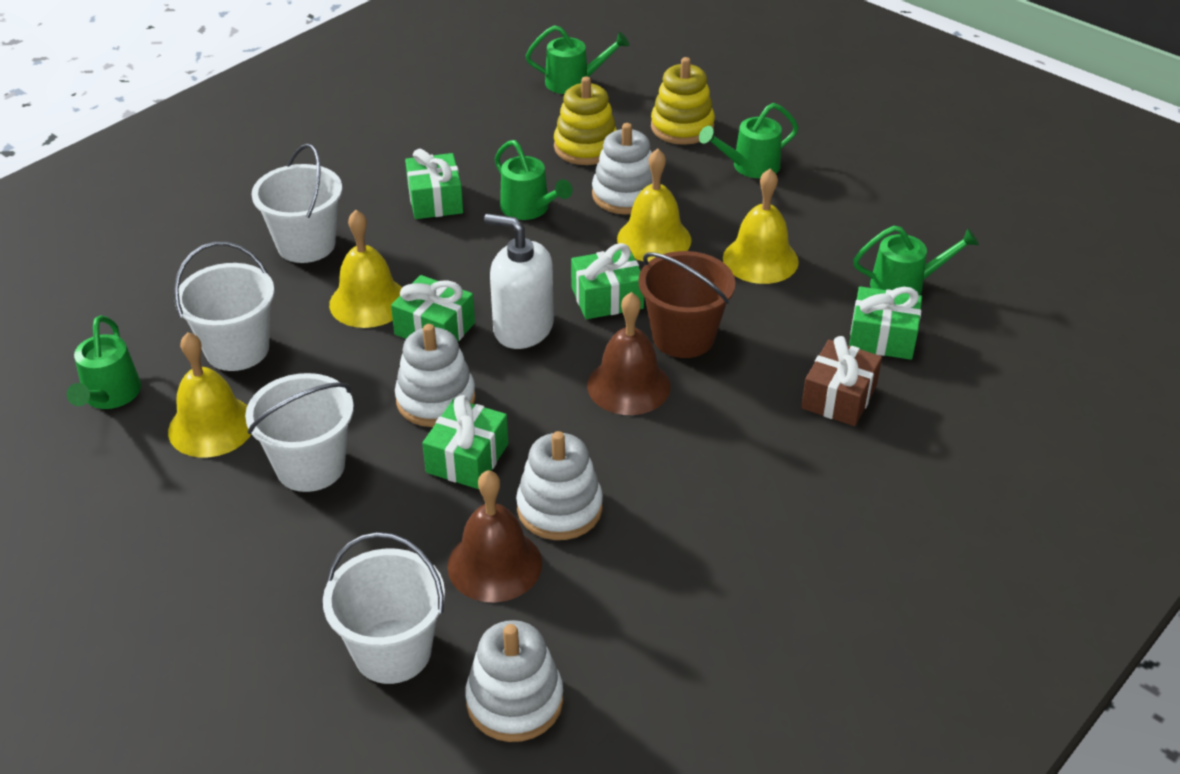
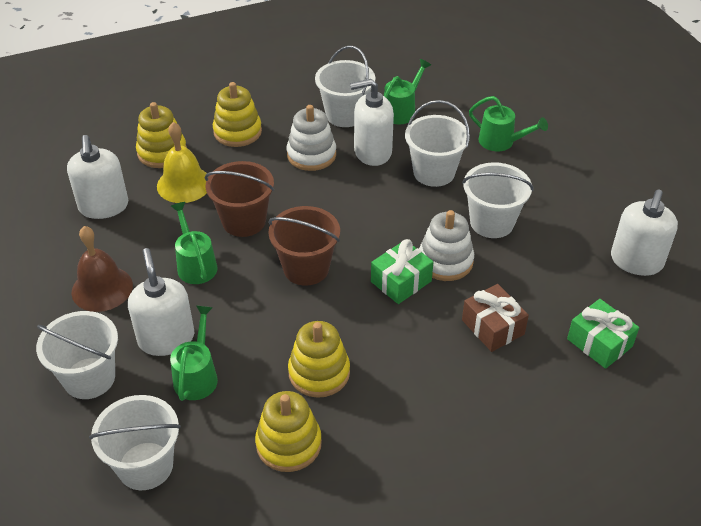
brown bell: [447,470,542,602] [587,292,671,415] = 2 -> [71,226,133,312] = 1
brown bucket: [638,251,736,358] = 1 -> [205,161,274,237] [268,206,340,286] = 2
green gift: [391,275,475,341] [405,149,463,219] [422,395,508,489] [571,243,644,319] [849,286,922,360] = 5 -> [371,239,433,304] [567,299,639,369] = 2
green watering can: [67,316,141,409] [495,140,573,220] [525,25,629,94] [699,103,798,178] [853,225,979,295] = 5 -> [170,306,218,401] [171,202,218,284] [384,59,431,125] [469,96,548,151] = 4
white bucket: [174,242,275,371] [245,373,354,492] [251,143,342,263] [323,532,445,684] = 4 -> [36,311,118,399] [89,395,181,490] [315,45,375,127] [405,100,470,187] [462,162,533,238] = 5
white soap dispenser: [484,214,554,349] = 1 -> [67,135,128,219] [128,248,194,356] [350,79,394,166] [611,190,678,276] = 4
white stacking toy: [395,324,476,427] [465,620,563,742] [516,431,603,540] [592,123,652,215] = 4 -> [287,105,336,171] [419,210,474,281] = 2
yellow bell: [168,332,251,457] [329,210,402,328] [617,148,691,262] [723,168,799,284] = 4 -> [157,122,209,203] = 1
yellow stacking toy: [554,76,617,165] [651,57,715,145] = 2 -> [136,102,187,168] [213,82,262,147] [255,391,322,472] [288,321,350,398] = 4

